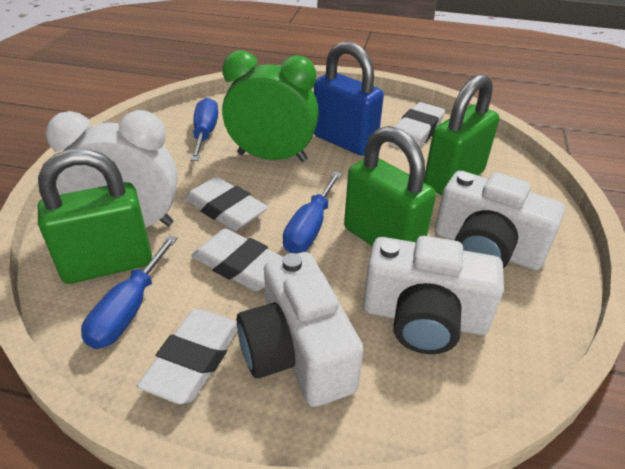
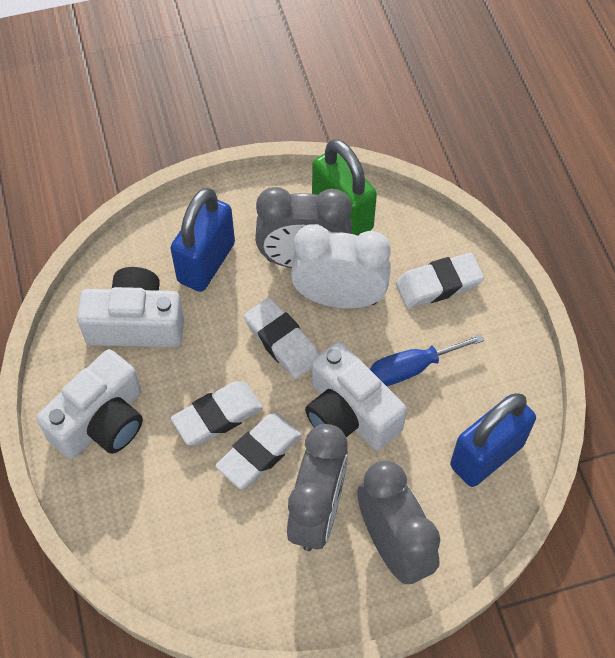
blue padlock: [314,41,384,156] = 1 -> [170,188,235,292] [450,393,536,487] = 2
blue screwdriver: [81,235,178,349] [190,98,218,161] [283,172,342,253] = 3 -> [370,334,484,386] = 1
green clock: [222,50,319,162] = 1 -> none = 0
green padlock: [38,149,152,284] [344,126,436,246] [424,74,499,195] = 3 -> [312,139,377,235] = 1
grey clock: none = 0 -> [255,187,352,268] [287,424,348,551] [357,460,440,584] = 3

